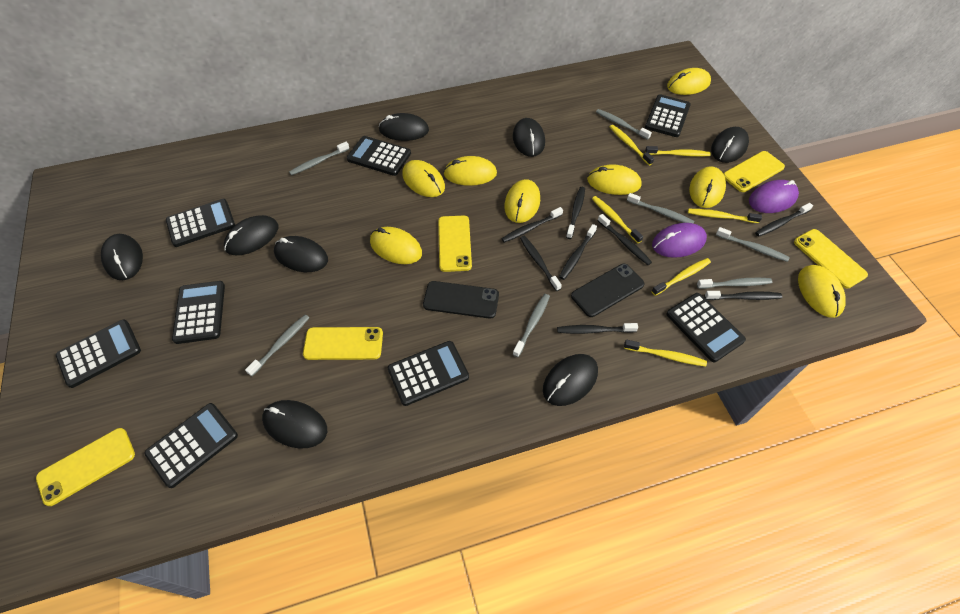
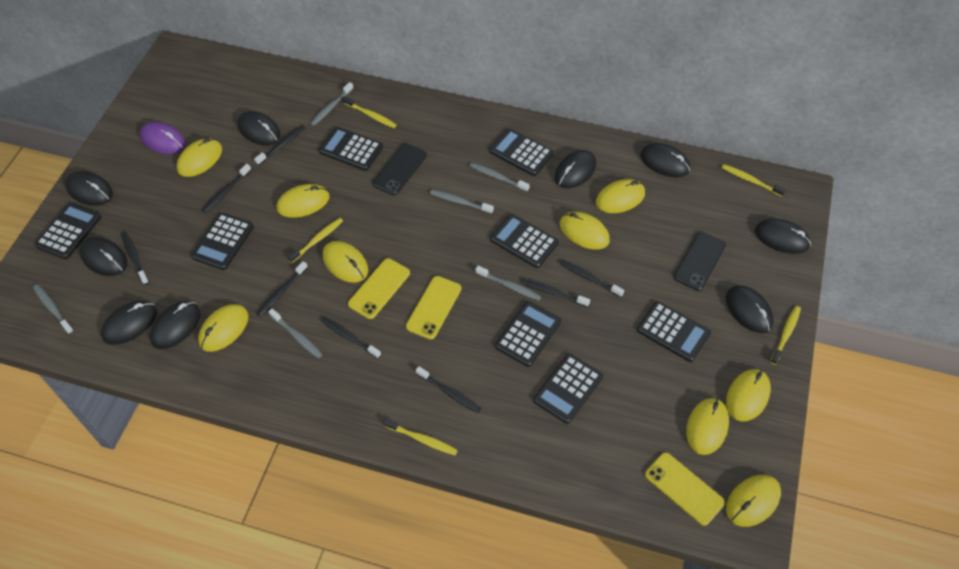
black mouse: [101,234,143,280] [224,215,278,255] [262,400,327,449] [274,236,328,272] [379,113,429,141] [513,118,545,157] [543,354,598,406] [711,127,749,163] = 8 -> [65,171,113,206] [80,237,127,276] [101,301,157,345] [150,301,200,349] [237,111,281,145] [555,150,596,188] [640,143,690,177] [726,285,773,333] [755,219,811,254] = 9
grey toothbrush: [245,315,309,376] [289,142,349,175] [513,294,550,357] [596,109,652,140] [627,193,695,224] [697,278,772,289] [716,227,790,262] = 7 -> [33,284,74,334] [269,309,323,359] [310,82,354,126] [430,190,494,214] [469,162,530,192] [475,266,542,301] = 6
purple mouse: [652,223,707,258] [749,180,799,213] = 2 -> [140,122,186,154] = 1
yellow mouse: [370,227,422,264] [402,160,445,197] [443,156,497,186] [504,179,540,223] [587,164,642,195] [667,68,711,95] [689,166,726,208] [798,265,846,318] = 8 -> [177,138,222,177] [198,304,249,352] [277,184,330,218] [323,241,368,283] [560,211,610,250] [596,179,645,213] [686,398,729,455] [726,369,771,421] [726,475,781,527] = 9
yellow phone: [36,428,135,506] [303,327,383,360] [438,216,472,272] [723,151,785,192] [794,229,868,289] = 5 -> [348,258,410,319] [406,276,461,340] [645,452,725,526] = 3
yellow toothbrush: [592,196,643,243] [610,125,654,165] [624,340,707,366] [645,146,711,157] [652,258,711,296] [688,209,762,223] = 6 -> [288,218,343,263] [343,96,397,128] [383,418,458,455] [721,164,786,197] [771,306,801,365] = 5

